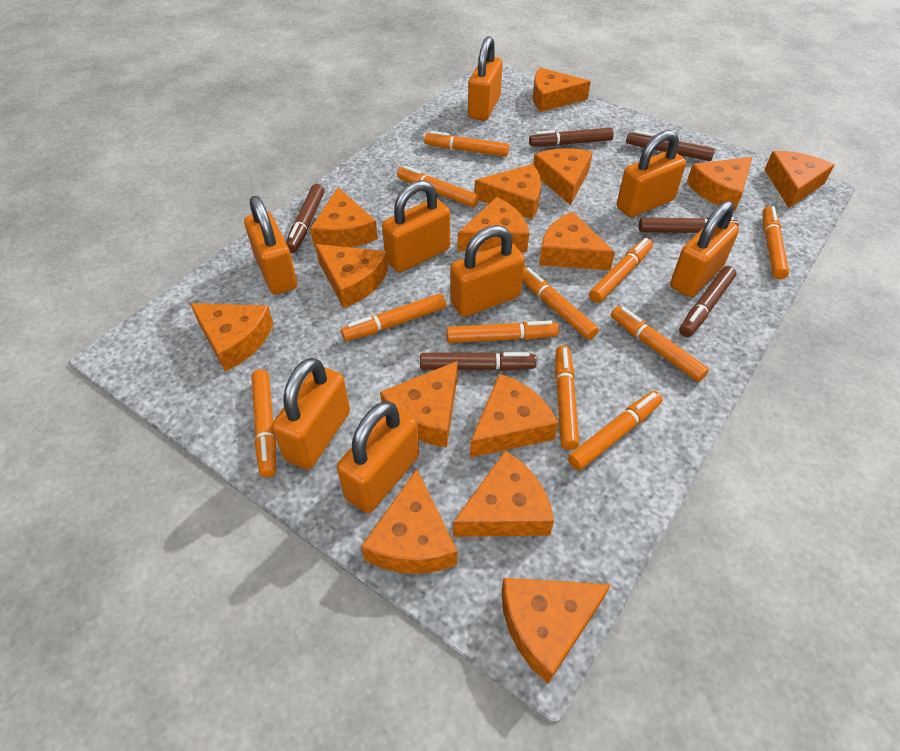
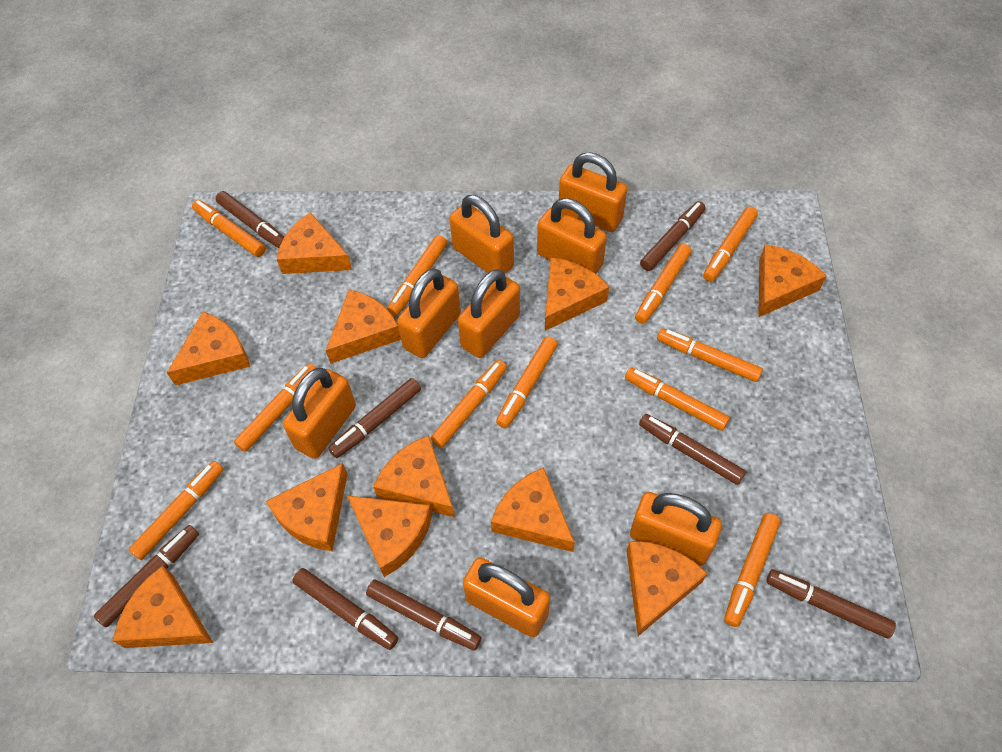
brown marker: [286,184,324,253] [420,352,537,371] [529,128,614,146] [626,130,715,161] [639,217,739,233] [679,266,736,337] = 6 -> [94,525,199,627] [216,191,284,248] [292,568,398,650] [328,378,421,458] [366,579,482,651] [639,414,746,485] [640,201,706,271] [766,569,896,639] = 8
orange cheese: [190,303,273,372] [310,187,378,247] [315,244,388,308] [361,469,457,574] [380,361,458,447] [453,451,554,537] [458,197,529,252] [470,373,558,458] [475,164,541,219] [501,578,611,684] [533,68,591,112] [533,148,593,205] [539,211,615,270] [687,157,752,211] [765,151,834,208] = 15 -> [113,566,213,648] [166,312,251,386] [266,463,348,551] [277,212,352,274] [326,290,401,364] [347,496,432,577] [373,435,455,518] [491,467,575,552] [545,258,609,331] [627,541,708,636] [759,244,826,317] = 11

